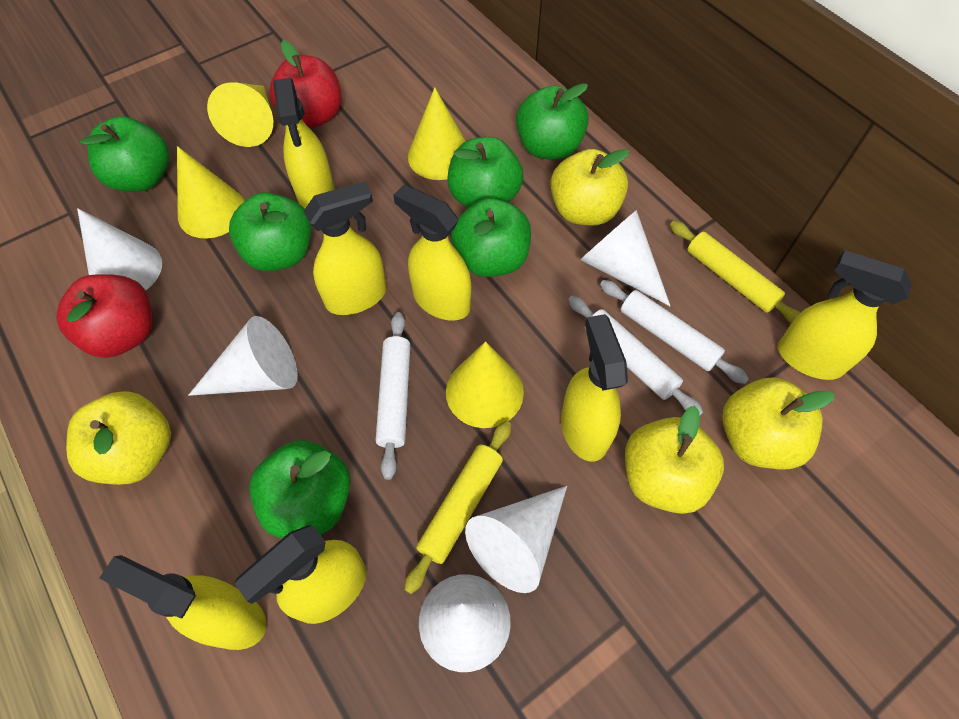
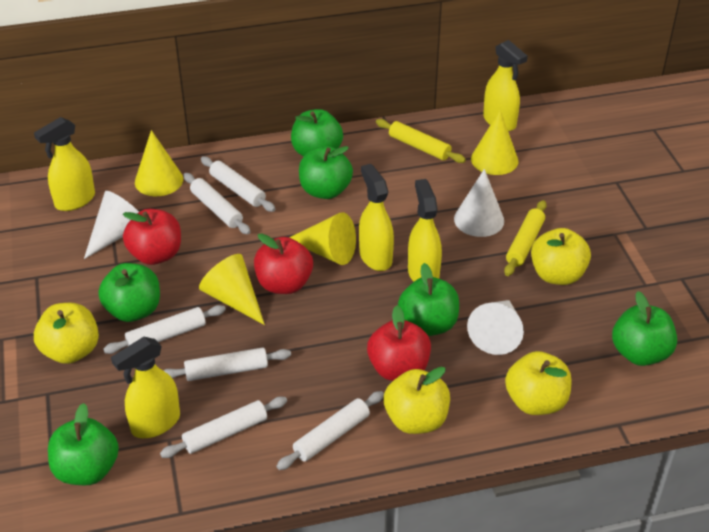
red apple: [56,274,152,358] [269,40,341,128] = 2 -> [123,209,181,265] [254,233,313,294] [367,305,431,381] = 3
white cone: [77,208,162,290] [188,316,298,396] [419,574,511,672] [465,486,567,593] [580,210,670,306] = 5 -> [84,191,139,259] [454,169,504,237] [467,300,524,355] = 3
white rolling pin: [376,312,411,480] [568,296,703,416] [600,280,749,384] = 3 -> [103,305,226,354] [160,396,287,458] [163,347,291,381] [184,173,251,234] [201,156,275,212] [276,391,384,470] = 6
yellow spray bottle: [99,555,267,650] [234,525,366,624] [273,78,335,209] [304,181,387,315] [393,185,471,321] [561,314,628,462] [778,250,912,380] = 7 -> [34,117,95,211] [111,337,180,438] [359,164,394,271] [408,179,442,282] [483,40,528,131] = 5

